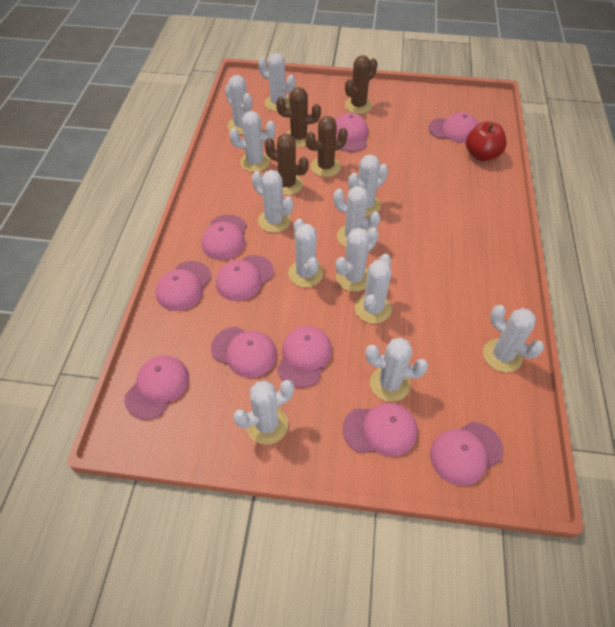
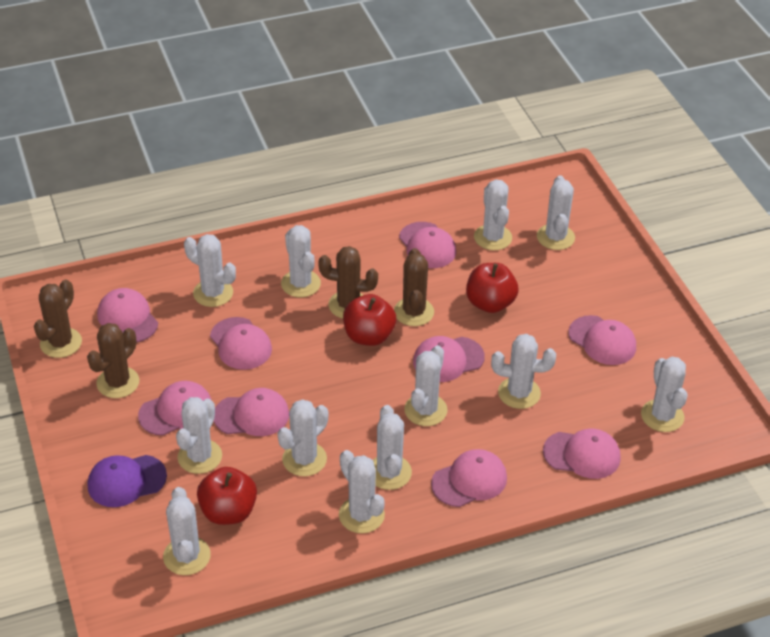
pink cap: [124,355,189,420] [156,261,211,311] [202,215,247,260] [211,327,277,378] [216,255,274,301] [277,326,332,388] [336,113,368,152] [343,403,417,457] [429,112,479,143] [430,422,503,486] = 10 -> [97,288,158,343] [138,381,211,436] [210,317,272,370] [214,388,289,436] [399,222,456,268] [413,336,485,382] [431,449,507,507] [543,429,621,479] [568,315,636,365] = 9
purple cap: none = 0 -> [88,455,167,507] = 1
red apple: [466,121,507,161] = 1 -> [197,467,257,525] [343,294,396,346] [466,263,518,313] = 3

